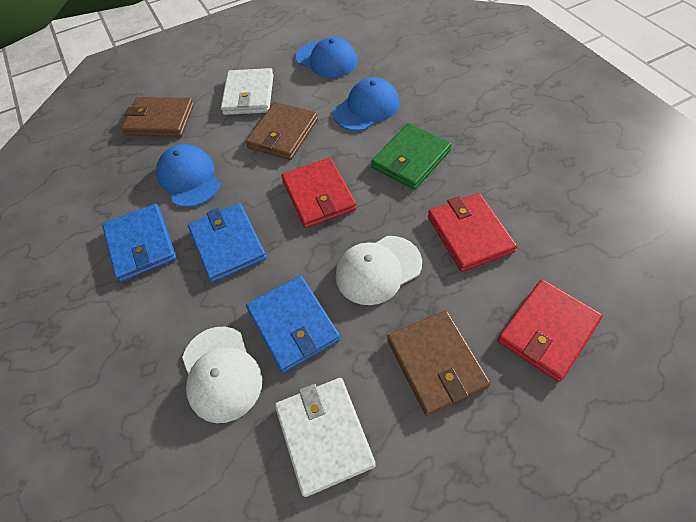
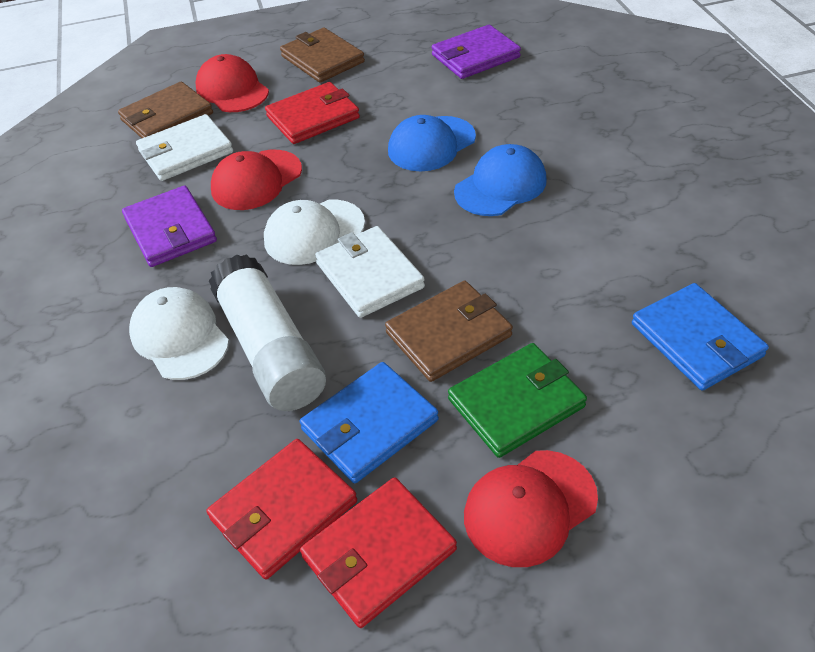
blue cap: [156,144,220,207] [296,37,358,78] [333,77,400,131] = 3 -> [388,115,476,171] [454,144,547,216] = 2
blue wallet: [102,204,177,282] [188,203,267,282] [246,276,340,373] = 3 -> [300,362,439,483] [632,283,769,391] = 2
purple wallet: none = 0 -> [122,186,217,267] [432,25,521,79] = 2
red cap: none = 0 -> [195,54,269,112] [211,150,302,210] [464,450,598,567] = 3
white glue stick: none = 0 -> [209,254,326,411] = 1

